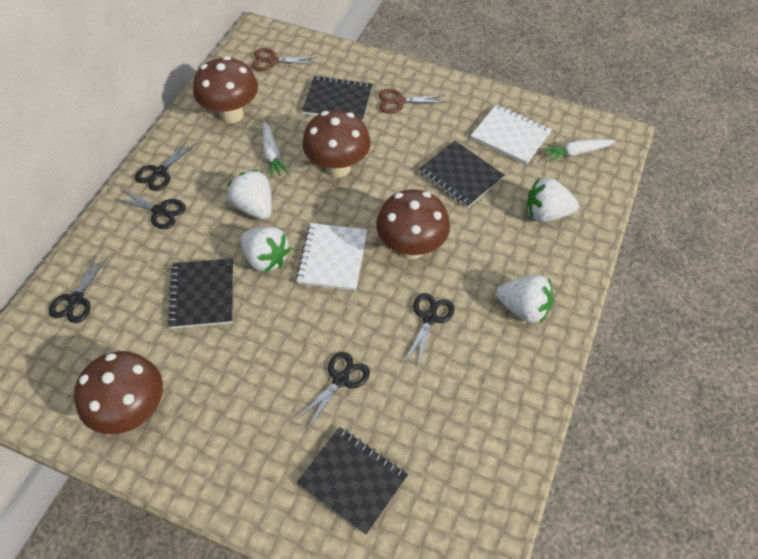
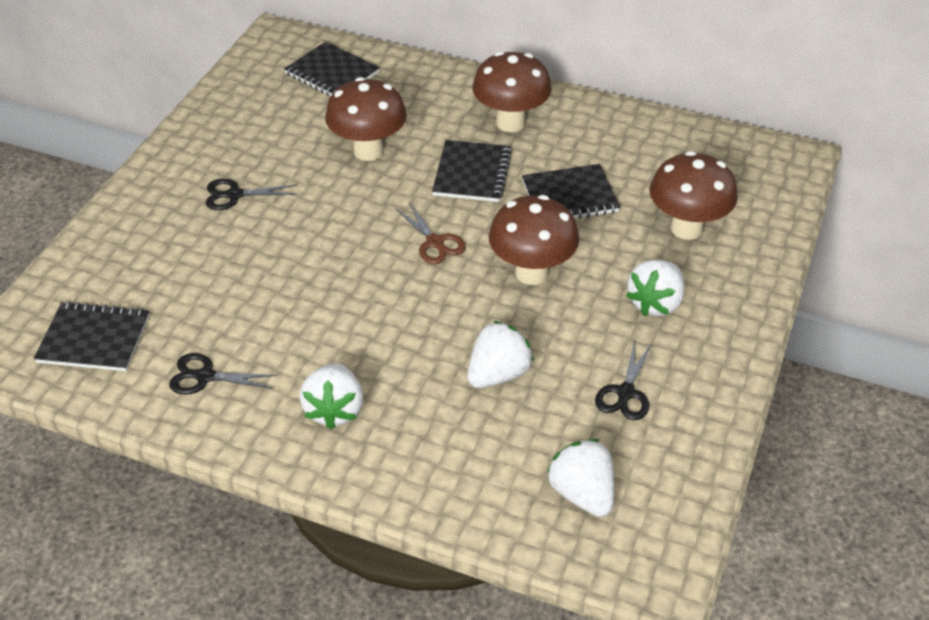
black scissors: [49,255,108,323] [113,189,186,229] [135,139,197,191] [296,352,370,428] [405,293,454,366] = 5 -> [169,353,278,395] [206,179,297,210] [595,341,652,420] = 3
brown scissors: [252,48,317,71] [378,89,446,114] = 2 -> [395,202,466,264] = 1
white carrot: [263,122,289,178] [542,139,616,163] = 2 -> none = 0
white notebook: [296,223,367,291] [471,104,552,165] = 2 -> none = 0

